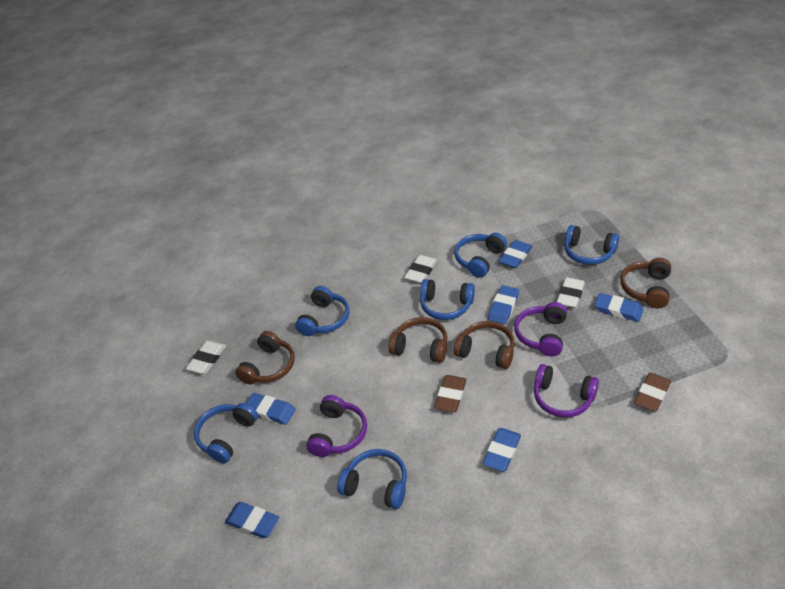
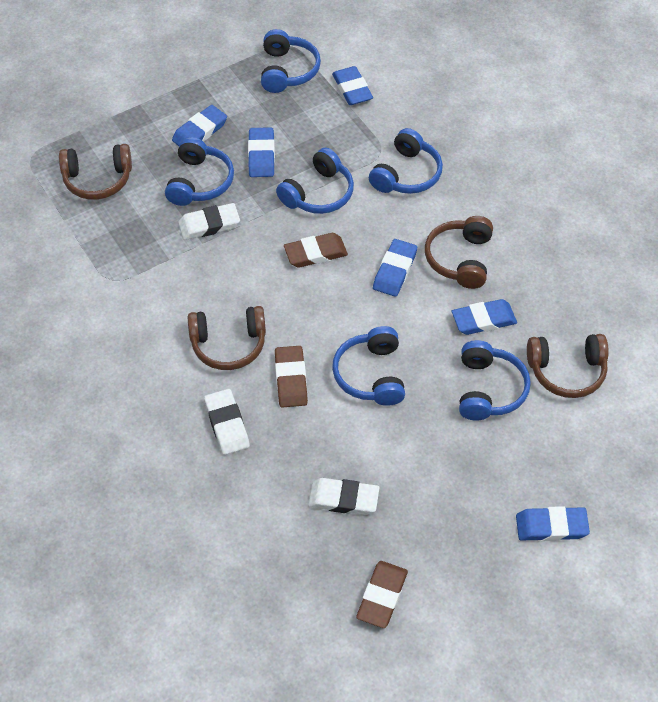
brown eraser: [434,375,467,412] [634,372,671,412] = 2 -> [275,346,308,407] [284,233,348,268] [356,561,408,628] = 3
purple headphones: [306,395,367,457] [514,302,567,357] [534,364,599,418] = 3 -> none = 0

